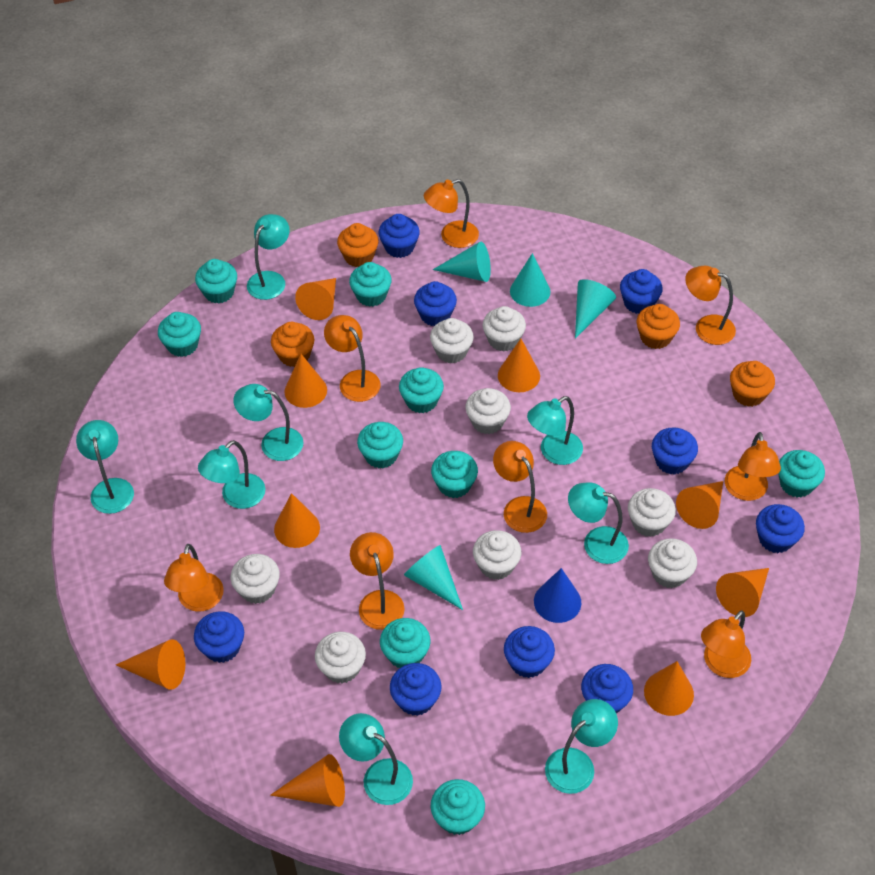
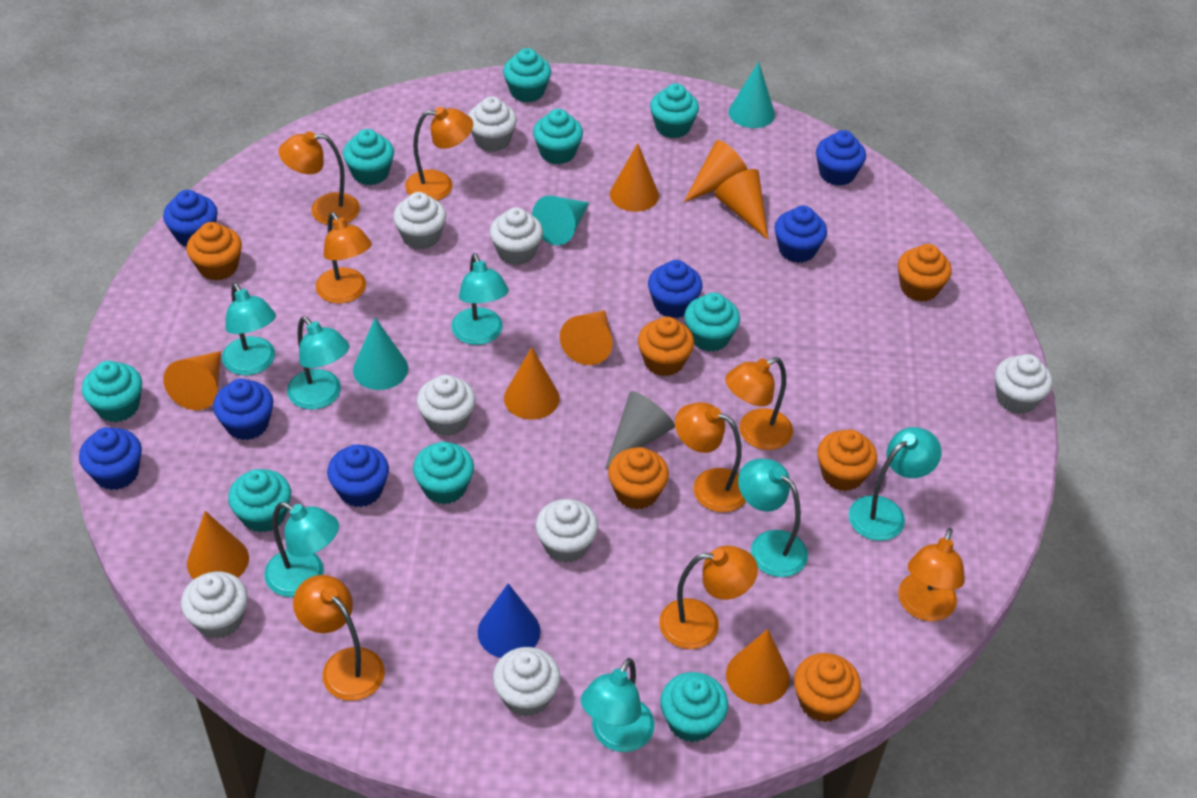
blue cupcake: [194,611,244,663] [379,214,420,258] [390,663,441,716] [414,281,457,326] [504,626,555,678] [581,664,633,714] [620,269,663,314] [652,427,698,475] [756,504,805,553] = 9 -> [79,427,142,490] [163,190,218,246] [213,379,273,440] [327,444,389,507] [648,260,703,318] [774,206,827,263] [816,130,866,186] = 7
grey cone: none = 0 -> [605,391,675,469] = 1
orange cone: [116,639,186,690] [270,754,345,807] [274,493,320,548] [284,354,327,408] [295,278,336,320] [498,339,540,392] [644,661,694,716] [676,481,723,529] [716,568,769,617] = 9 -> [163,351,221,410] [187,511,249,579] [504,347,559,420] [560,310,613,365] [610,143,659,212] [684,140,748,202] [714,169,768,240] [726,629,790,705] = 8
orange cupcake: [271,322,315,367] [337,223,379,267] [636,304,680,349] [730,361,775,407] = 4 -> [187,222,242,281] [608,447,669,510] [638,317,694,376] [794,653,861,722] [817,429,877,491] [898,244,952,302] = 6
turquoise cone: [404,545,463,610] [433,242,491,282] [510,253,550,307] [575,279,616,339] = 4 -> [353,318,408,390] [532,196,589,245] [728,62,775,128] = 3
turquoise lamp: [76,420,134,514] [198,440,265,509] [233,384,304,461] [247,214,290,300] [339,713,413,805] [527,396,583,465] [545,699,618,794] [568,482,629,564] = 8 -> [222,283,276,375] [264,502,339,597] [287,316,349,410] [451,253,509,345] [581,658,655,752] [738,459,808,577] [848,427,941,541] = 7

